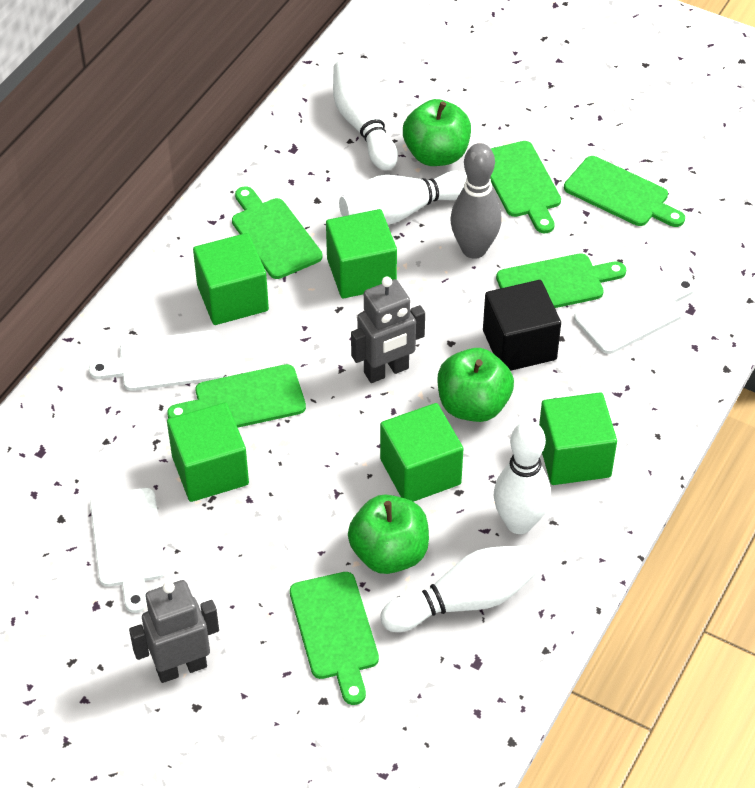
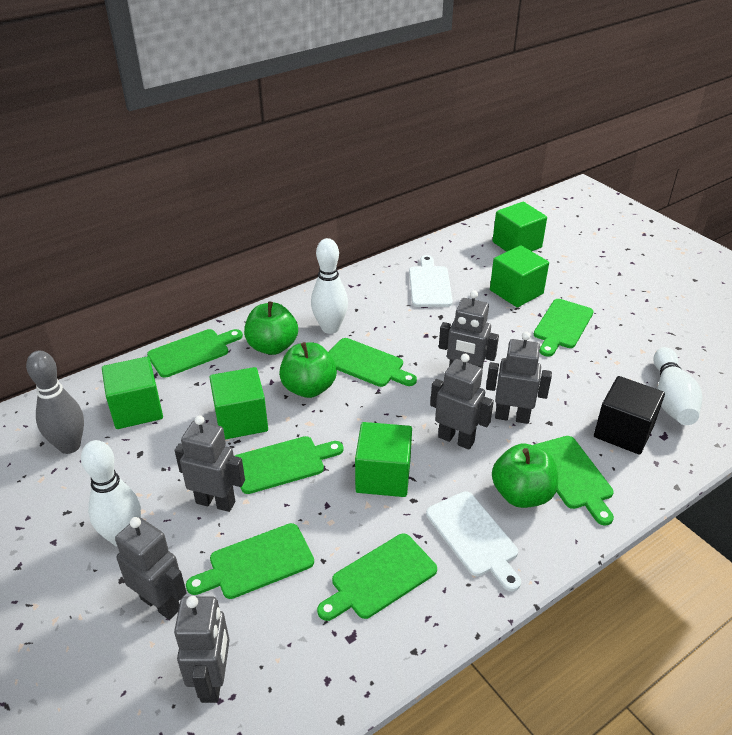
green cutting board: [167,364,306,428] [232,186,323,279] [290,572,379,705] [490,141,561,233] [496,253,626,308] [564,156,685,227] = 6 -> [147,329,243,378] [186,523,314,599] [235,436,344,494] [317,533,437,621] [328,338,417,387] [534,299,593,357] [534,436,614,526] = 7
grey robot: [129,580,219,683] [351,277,425,383] = 2 -> [115,517,187,620] [174,596,230,703] [175,415,245,512] [430,354,494,450] [439,290,499,369] [486,332,552,424] = 6
white bowling pin: [333,58,398,170] [339,171,467,225] [380,545,540,632] [494,421,551,534] = 4 -> [81,440,141,547] [311,238,348,334] [653,347,702,425] = 3
white cutting board: [89,330,225,391] [90,488,166,613] [574,277,696,354] = 3 -> [409,255,453,307] [426,491,521,591] = 2

